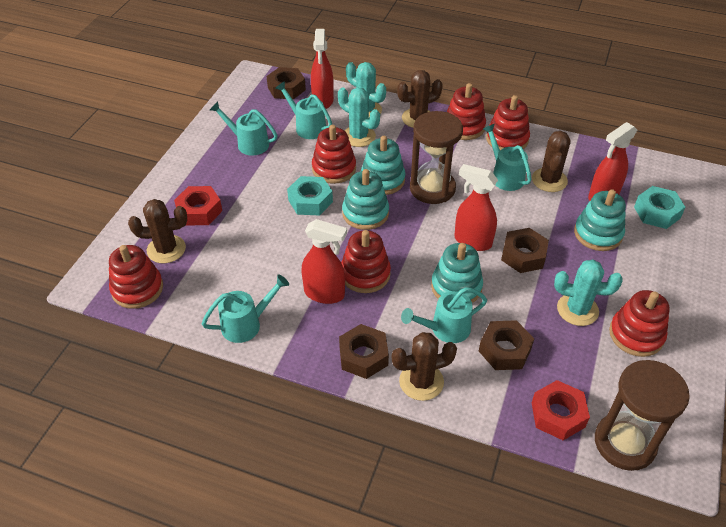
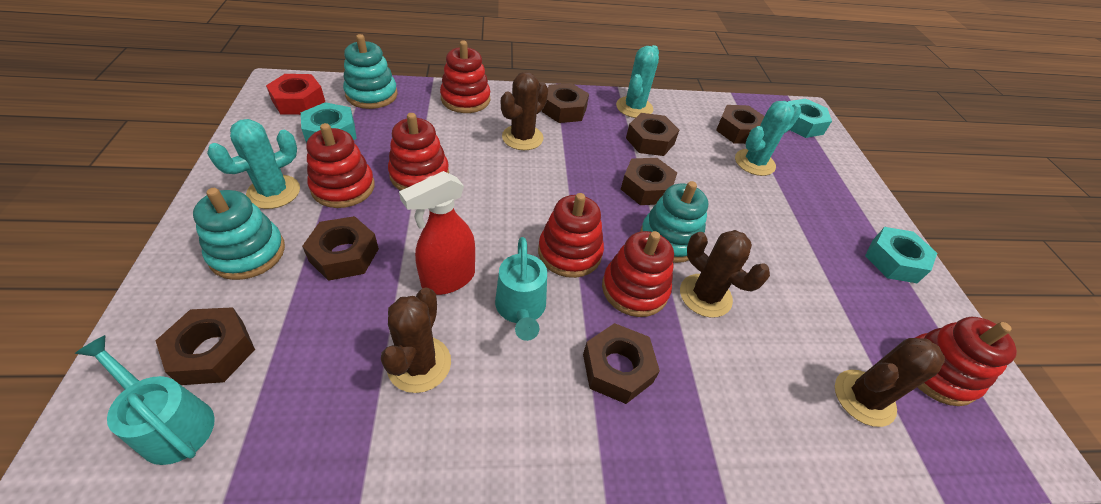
brown hourglass: [410,111,463,204] [595,360,690,471] = 2 -> none = 0
brown nut: [267,67,306,99] [339,324,389,379] [479,320,534,370] [501,228,549,273] = 4 -> [156,307,255,385] [302,216,379,281] [542,83,589,123] [583,323,660,404] [621,158,677,205] [626,113,679,156] [716,105,765,144] = 7
red nut: [174,186,222,226] [532,380,590,440] = 2 -> [266,74,325,115] = 1
red spray bottle: [301,219,347,304] [311,29,334,109] [455,164,498,251] [588,122,637,201] = 4 -> [399,171,475,295] = 1
turquoise nut: [287,176,333,216] [634,186,686,229] = 2 -> [301,102,357,144] [788,99,832,138] [865,227,937,283] = 3
turquoise stacking toy: [342,169,389,230] [361,136,405,195] [431,243,483,303] [574,189,626,251] = 4 -> [193,188,285,280] [343,34,398,109] [640,181,708,263] = 3
turquoise watering can: [202,274,289,343] [210,102,278,156] [275,81,332,139] [401,287,487,343] [483,124,531,191] = 5 -> [75,335,215,465] [495,237,547,341] = 2

